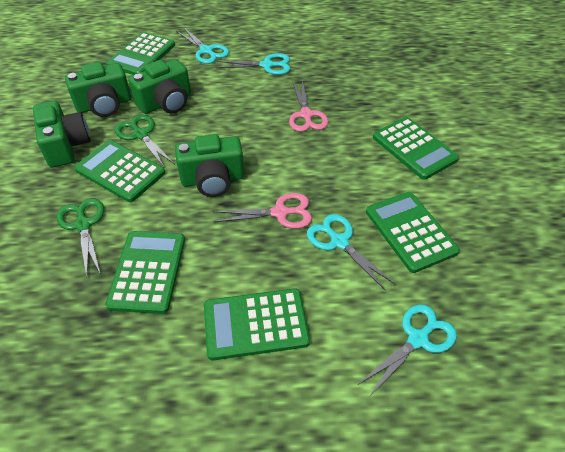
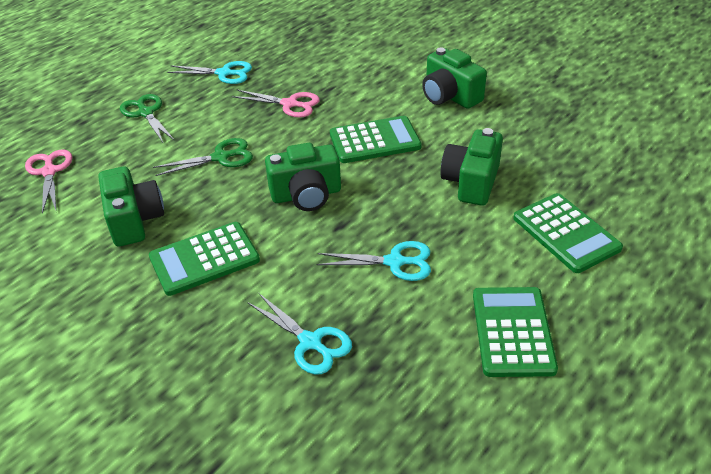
green calculator: [74,140,165,202] [105,231,185,314] [107,32,175,75] [204,288,310,360] [366,192,460,273] [373,117,459,180] = 6 -> [149,222,260,296] [330,116,422,163] [473,287,558,377] [513,193,623,273] = 4
turquoise scissors: [176,27,229,64] [216,53,290,75] [307,214,395,291] [359,304,457,397] = 4 -> [167,61,252,84] [248,294,352,375] [316,241,431,281] = 3

